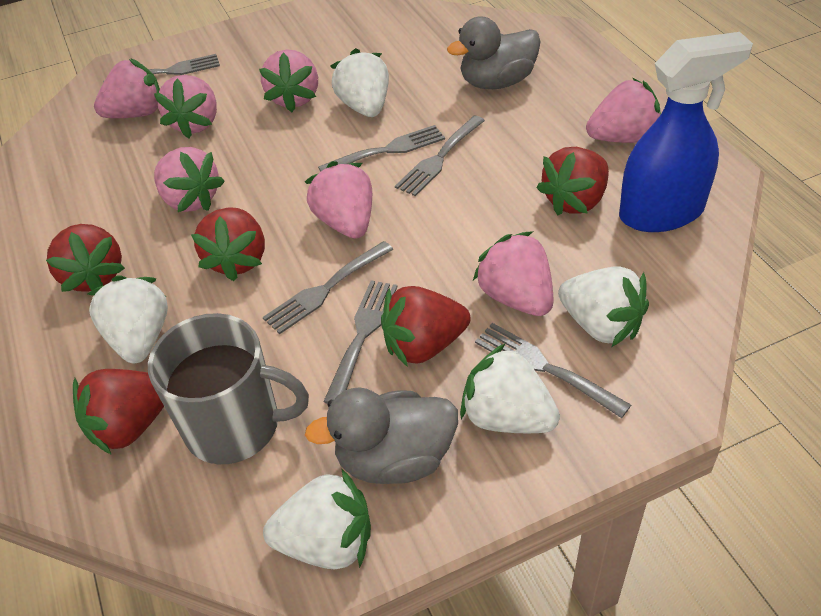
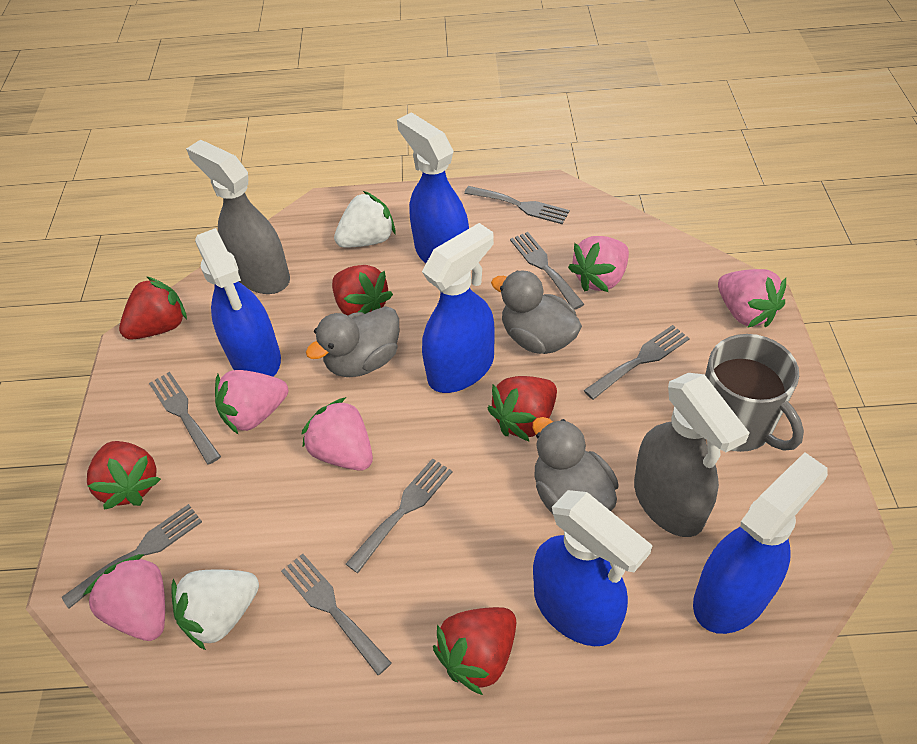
blue spray bottle: [619,32,753,232] = 1 -> [195,228,281,377] [397,113,469,263] [422,223,495,393] [533,490,653,646] [693,452,828,634] = 5
grey duck: [305,388,458,484] [447,16,541,89] = 2 -> [306,306,399,377] [491,271,582,354] [533,417,619,514] = 3
grey fork: [103,54,220,83] [263,241,394,334] [318,125,445,172] [323,280,397,404] [395,115,485,196] [475,323,631,418] = 6 -> [62,504,202,609] [149,372,221,465] [281,554,392,675] [346,458,452,573] [464,186,570,224] [510,232,585,310] [584,325,690,400] = 7
grey spray bottle: none = 0 -> [186,140,290,294] [634,373,750,537] = 2
pink strawberry: [94,58,160,118] [154,75,217,139] [154,147,225,212] [259,50,318,112] [305,161,372,238] [473,231,553,316] [586,78,661,143] = 7 -> [83,554,165,641] [215,370,288,435] [302,397,373,471] [568,236,629,292] [718,269,786,328] = 5
white strawberry: [87,276,168,363] [263,468,371,569] [331,48,389,117] [460,343,560,433] [558,266,649,347] = 5 -> [171,570,259,650] [334,191,396,248] = 2

